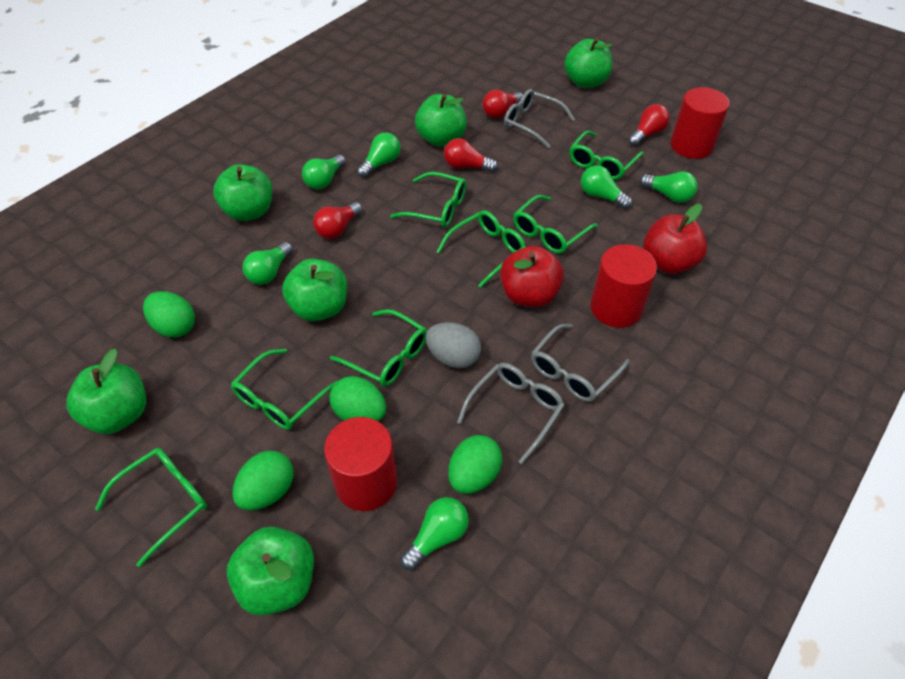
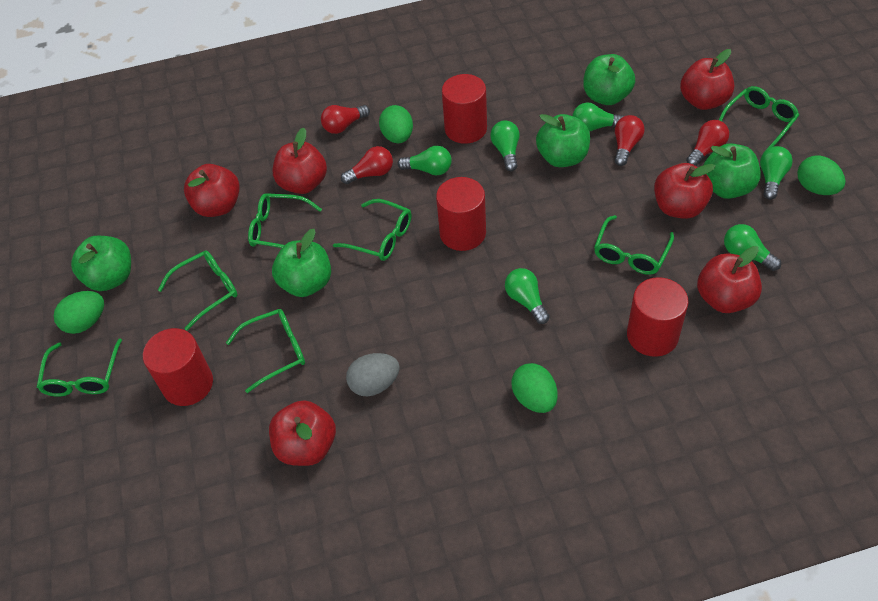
green apple: [67,349,146,434] [213,164,272,221] [227,527,314,616] [282,259,347,321] [415,94,467,147] [564,38,613,88] = 6 -> [71,236,131,291] [272,229,331,297] [536,114,590,167] [583,54,635,105] [703,143,761,199] = 5
grey glasses: [457,363,565,464] [504,89,575,148] [531,324,630,402] = 3 -> none = 0
red apple: [500,246,564,307] [643,204,707,274] = 2 -> [184,164,240,217] [269,400,336,466] [273,128,327,194] [654,163,716,219] [680,49,734,110] [697,246,762,313] = 6
red cylinder: [324,417,397,511] [590,244,657,328] [671,87,729,159] = 3 -> [143,328,213,406] [436,177,486,251] [442,74,487,144] [627,277,688,357] = 4

